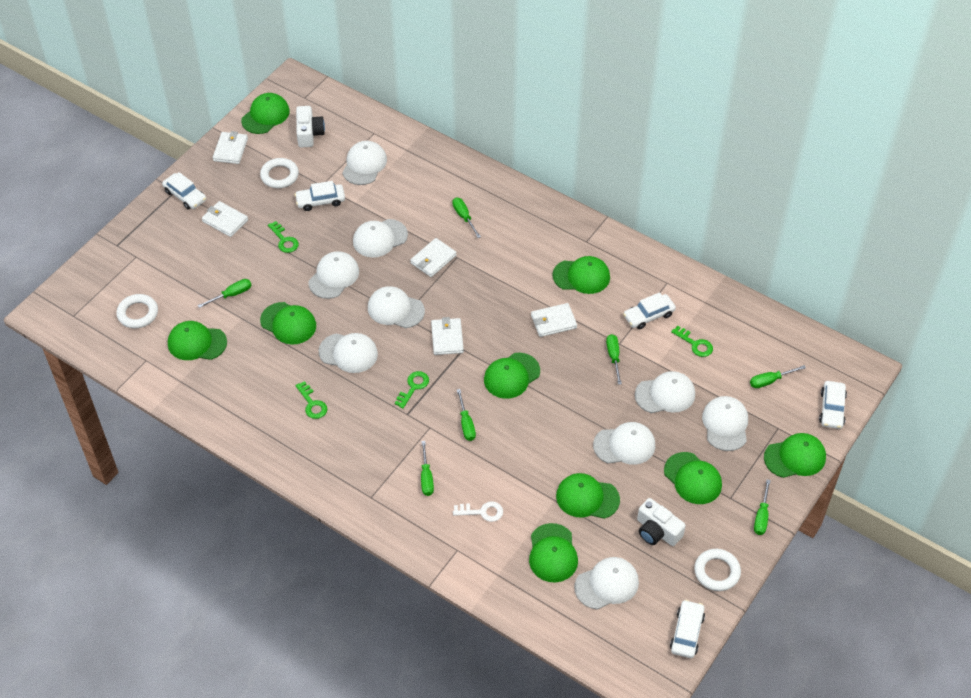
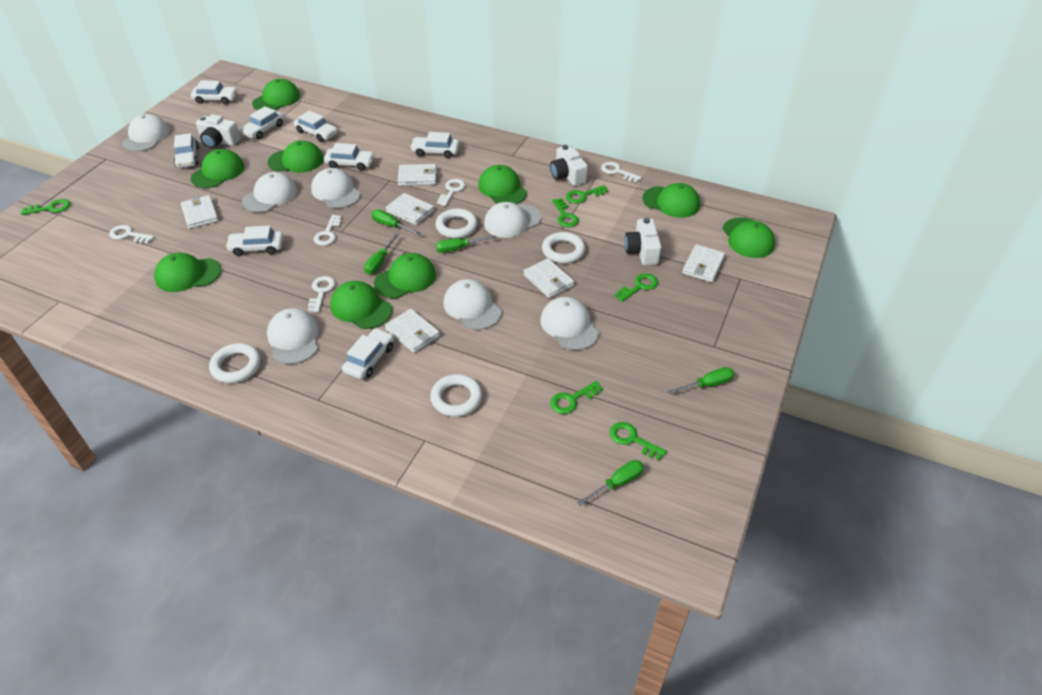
green key: [268,221,299,253] [296,381,327,419] [395,371,429,409] [671,326,713,357] = 4 -> [21,199,71,215] [550,381,603,414] [552,198,579,227] [566,185,608,204] [610,422,667,460] [615,273,658,301] = 6
green screwdriver: [198,279,252,308] [421,441,434,496] [452,198,481,238] [457,389,476,441] [606,334,622,385] [750,365,806,388] [754,479,771,535] = 7 -> [364,233,399,274] [372,210,421,235] [436,235,496,253] [577,460,644,506] [668,367,734,394] = 5
white camera: [296,106,325,148] [637,498,686,546] = 2 -> [196,114,241,149] [550,145,588,186] [625,218,662,265] = 3
white cap: [308,251,359,299] [319,333,378,373] [342,141,387,185] [353,219,408,258] [368,286,425,328] [574,557,639,610] [593,422,655,465] [635,371,695,413] [702,396,748,451] = 9 -> [122,114,170,152] [242,172,298,213] [267,308,319,364] [311,168,361,208] [443,279,502,330] [484,202,541,238] [540,297,599,350] = 7
white car: [162,172,206,210] [295,181,345,211] [623,292,676,329] [670,600,705,658] [819,381,847,429] = 5 -> [174,133,199,168] [191,80,238,104] [226,226,284,256] [240,106,284,139] [294,111,338,142] [324,143,375,171] [342,328,394,379] [410,132,460,158] = 8
white key: [453,501,503,522] = 1 -> [109,225,154,243] [308,276,335,312] [314,215,342,246] [437,179,465,206] [601,162,642,182] = 5
white ring: [116,294,158,328] [260,158,299,188] [694,549,741,591] = 3 -> [209,343,261,383] [430,374,482,417] [435,208,478,238] [542,232,585,264] = 4
white wallet: [202,201,248,237] [213,131,248,164] [410,238,457,277] [431,317,464,355] [531,303,577,337] = 5 -> [181,195,219,229] [385,309,440,353] [386,193,434,225] [398,164,437,186] [524,258,574,298] [682,244,725,282] = 6

